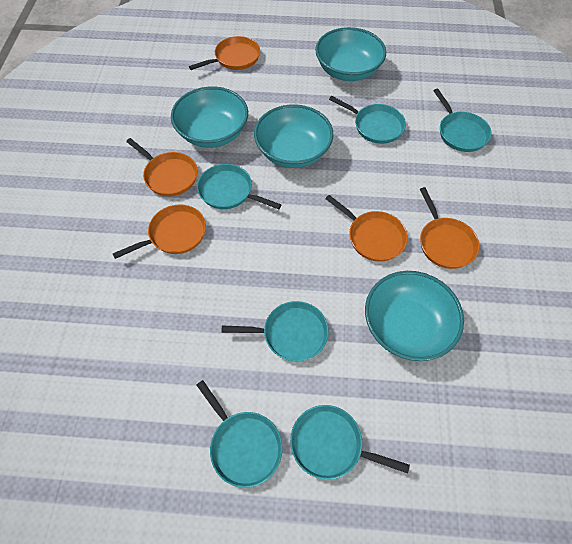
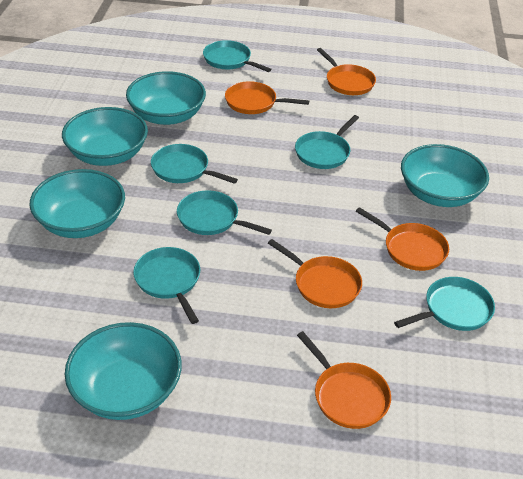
turquoise bowl: [171,86,248,148] [254,105,333,168] [315,27,386,81] [365,271,464,361] = 4 -> [29,169,125,238] [62,107,148,166] [65,322,182,420] [126,71,206,125] [401,144,489,207] = 5

